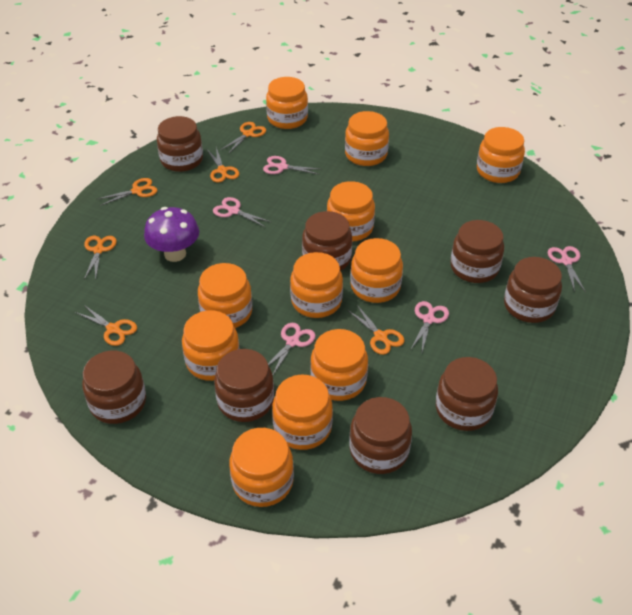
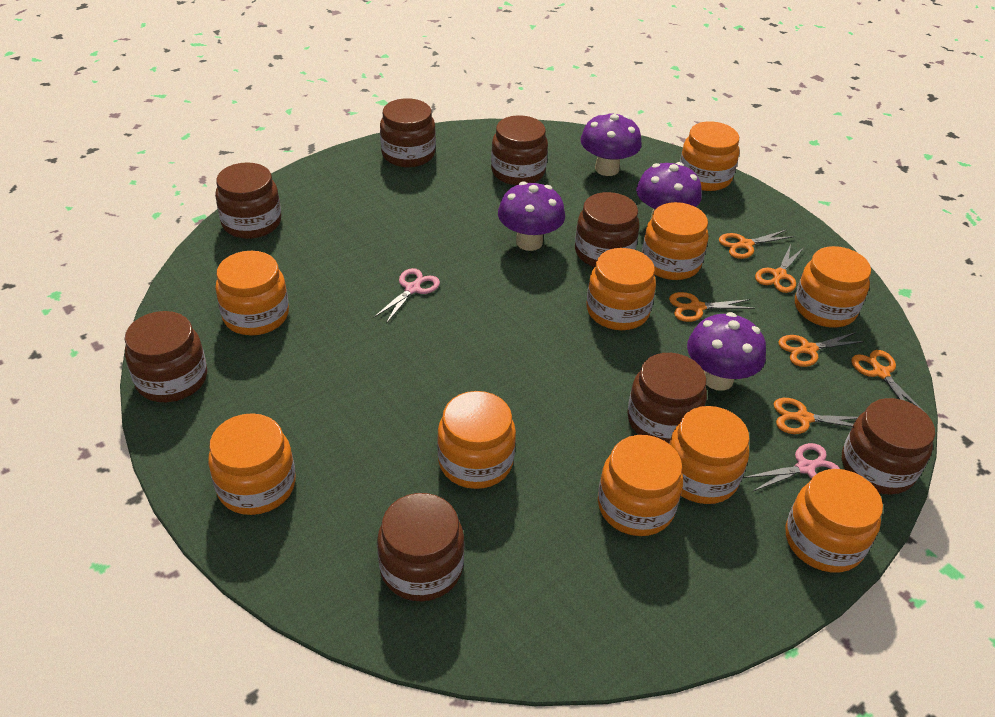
orange jar: [182,310,240,381] [198,263,252,328] [229,428,294,507] [266,77,308,129] [272,374,333,450] [290,252,343,318] [311,329,368,401] [327,181,375,242] [345,111,389,166] [350,238,403,303] [477,127,525,183] = 11 -> [208,413,296,515] [215,251,289,335] [437,391,516,489] [587,248,656,330] [598,435,683,536] [642,202,709,280] [669,406,750,504] [680,121,740,191] [786,469,883,573] [795,246,871,327] = 10
pink scissors: [213,197,271,228] [263,156,320,175] [268,323,316,375] [410,301,449,352] [548,246,586,292] = 5 -> [373,268,440,324] [744,443,840,492] = 2
purple mushroom: [144,207,199,262] = 1 -> [498,181,565,251] [580,112,642,176] [636,162,702,219] [687,312,766,391] = 4

